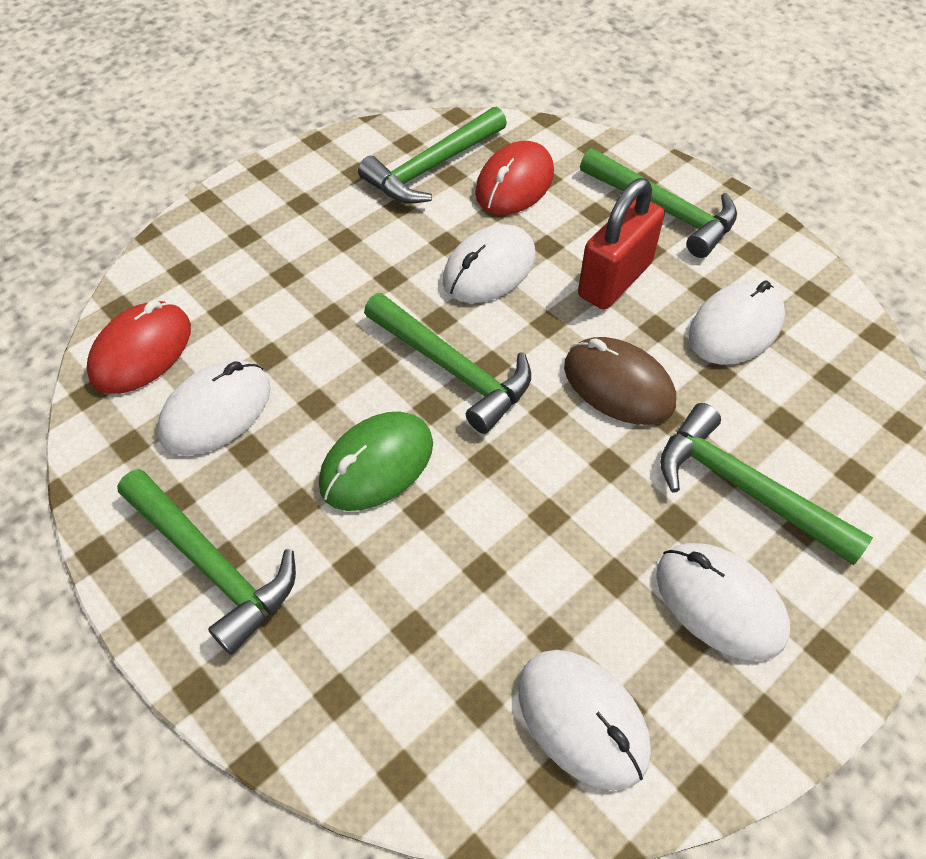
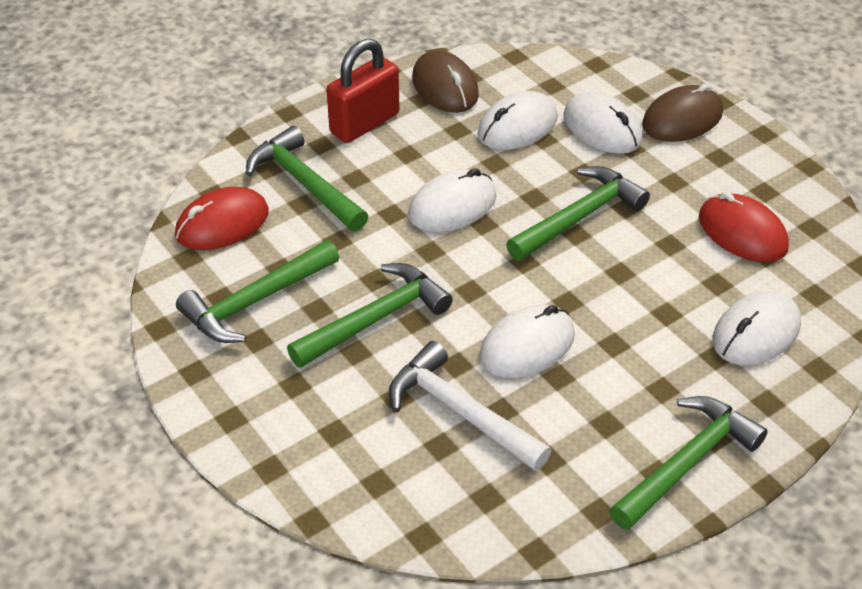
brown mouse: [564,337,676,425] = 1 -> [412,50,479,113] [642,83,723,142] = 2
green mouse: [319,412,433,511] = 1 -> none = 0
white hammer: none = 0 -> [389,341,551,471] = 1

